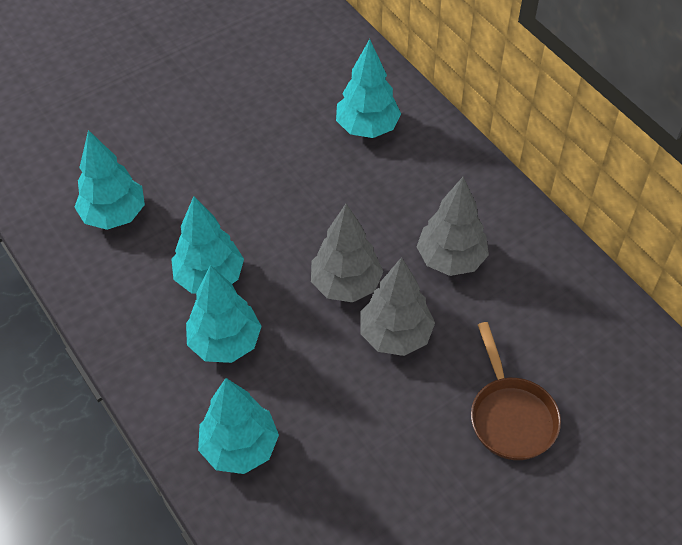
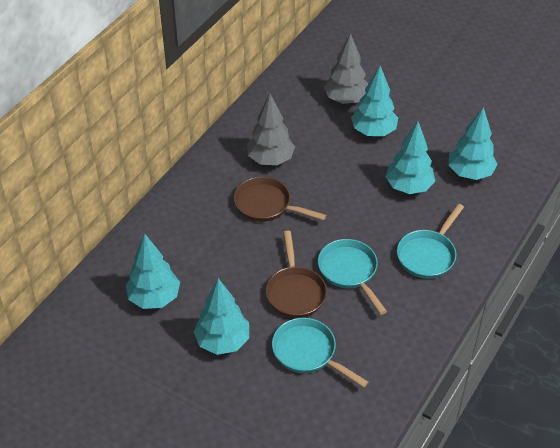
brown pan: [471,322,561,460] = 1 -> [234,177,326,222] [266,231,327,318] = 2
grey tree: [311,204,383,302] [360,257,435,356] [417,177,489,276] = 3 -> [247,94,295,165] [324,33,369,104] = 2
turquoise pan: none = 0 -> [272,318,368,387] [318,239,387,315] [397,204,464,279] = 3

